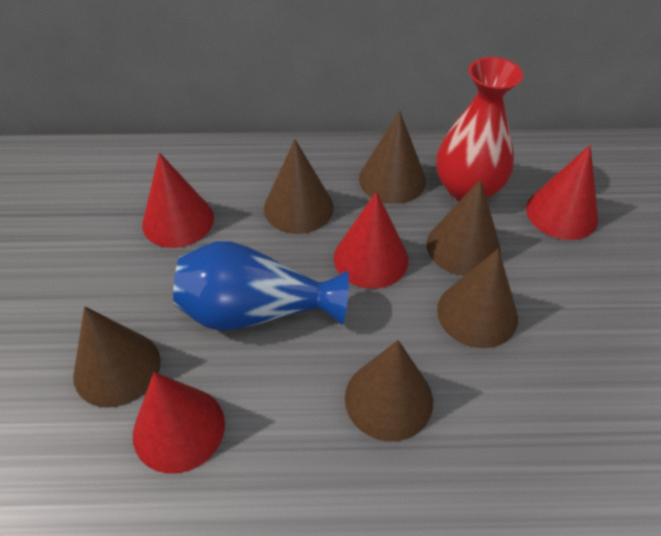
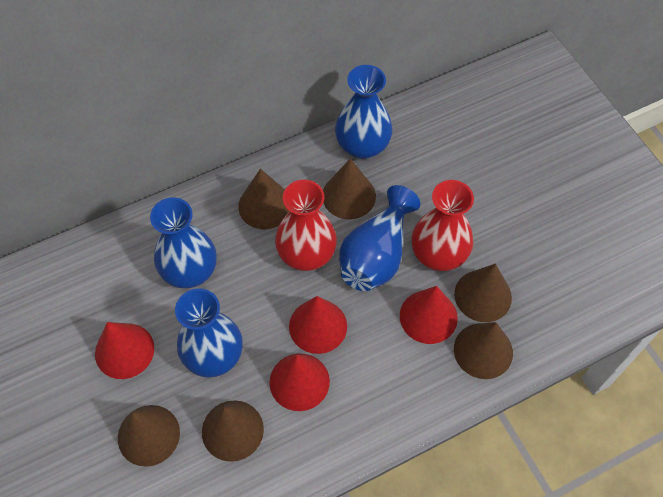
blue vase: [173,241,349,331] = 1 -> [150,197,217,288] [175,288,243,378] [335,65,393,159] [339,185,421,291] = 4
red vase: [436,57,523,202] = 1 -> [275,180,337,271] [412,180,474,271] = 2

